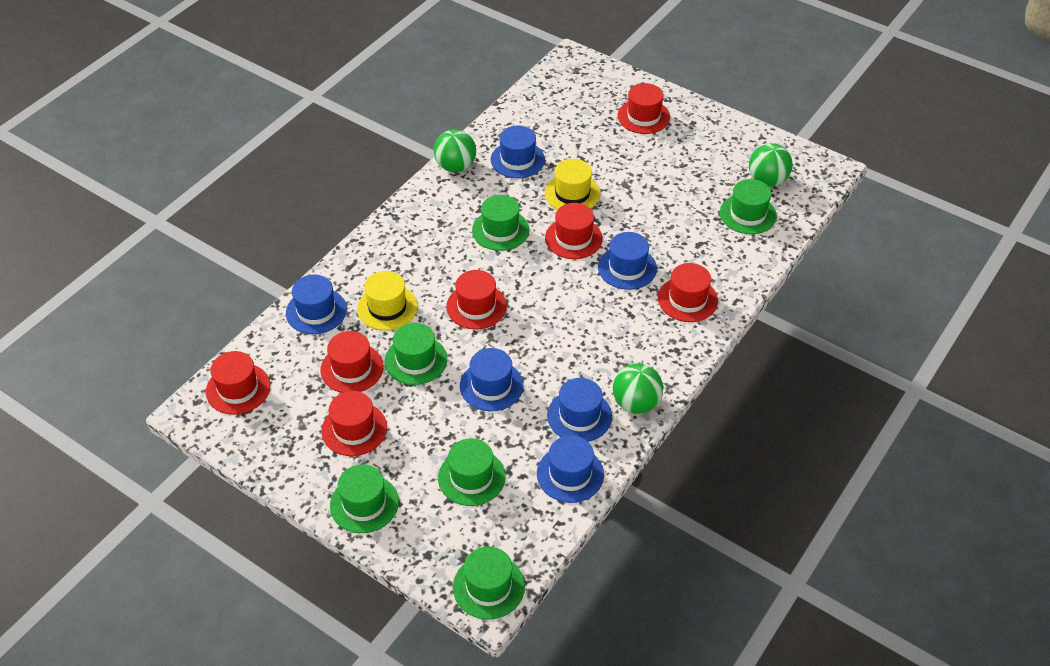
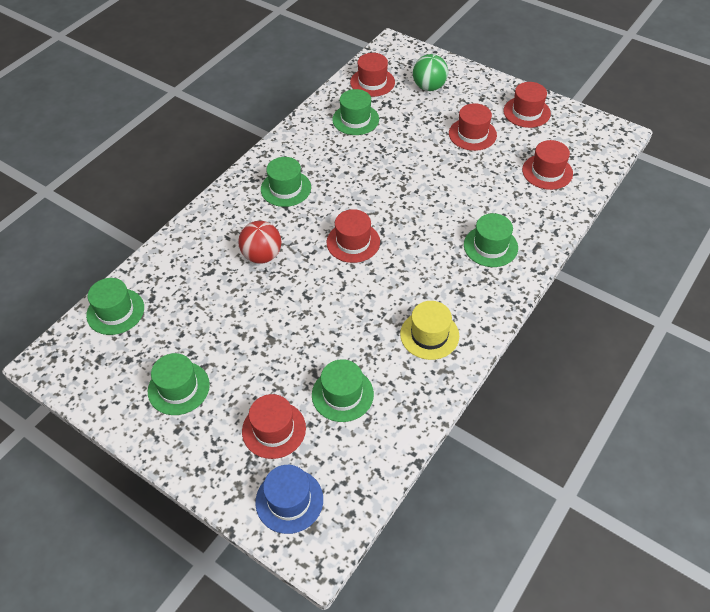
blue hat: [286,275,347,334] [460,348,523,411] [491,126,545,178] [537,435,604,503] [547,378,612,442] [598,232,657,290] = 6 -> [255,465,323,534] = 1
green ball: [434,129,476,172] [613,363,663,414] [749,143,793,187] = 3 -> [413,54,448,91] = 1
red ball: none = 0 -> [238,221,281,264] = 1
red hat: [206,351,270,415] [320,331,384,393] [321,391,387,456] [446,270,507,329] [545,203,603,259] [618,83,670,134] [658,263,718,322] = 7 -> [242,394,306,459] [327,209,380,263] [350,53,395,97] [449,103,497,151] [503,82,551,128] [522,140,573,190] = 6
yellow hat: [357,271,418,331] [545,159,600,210] = 2 -> [400,301,459,360] = 1

